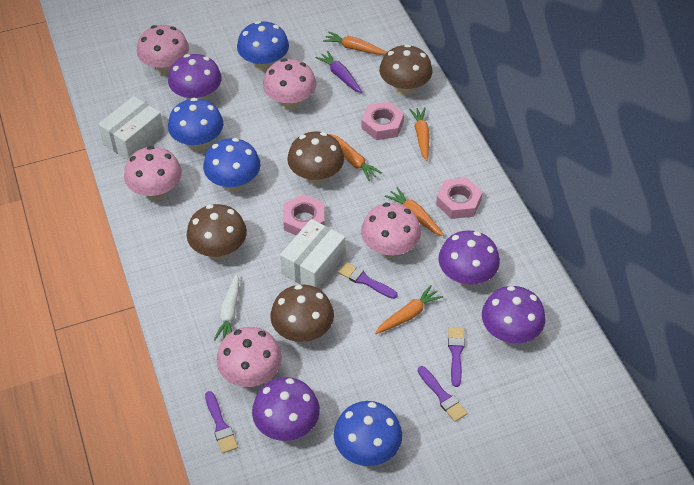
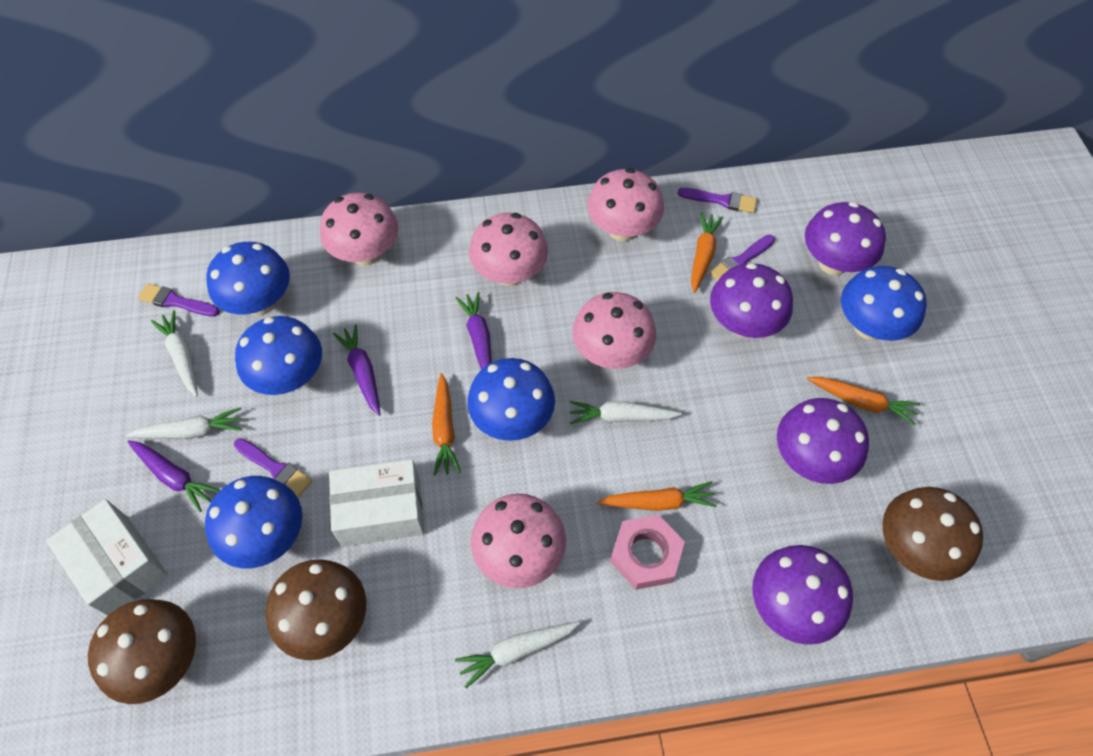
blue mushroom: [168,98,223,151] [203,138,261,192] [237,21,289,72] [334,401,402,466] = 4 -> [205,476,302,568] [206,242,290,316] [235,316,322,395] [467,358,555,441] [841,266,927,341] = 5
brown mushroom: [187,204,247,260] [270,284,334,342] [287,131,344,185] [379,44,433,96] = 4 -> [88,599,196,704] [265,559,366,660] [882,487,983,581] = 3
orange carrot: [323,31,387,55] [330,134,382,181] [375,285,443,334] [385,187,444,236] [409,107,430,161] = 5 -> [432,373,461,476] [597,481,717,511] [691,212,723,293] [807,377,920,426] = 4
pink nut: [283,194,325,236] [361,102,404,140] [436,178,483,219] = 3 -> [610,515,685,590] = 1
purple carrot: [315,51,363,93] = 1 -> [127,440,220,512] [333,324,380,416] [455,292,492,370] = 3
white carrot: [214,274,239,340] = 1 -> [126,407,242,439] [151,310,198,397] [455,622,580,688] [569,401,682,425] = 4

